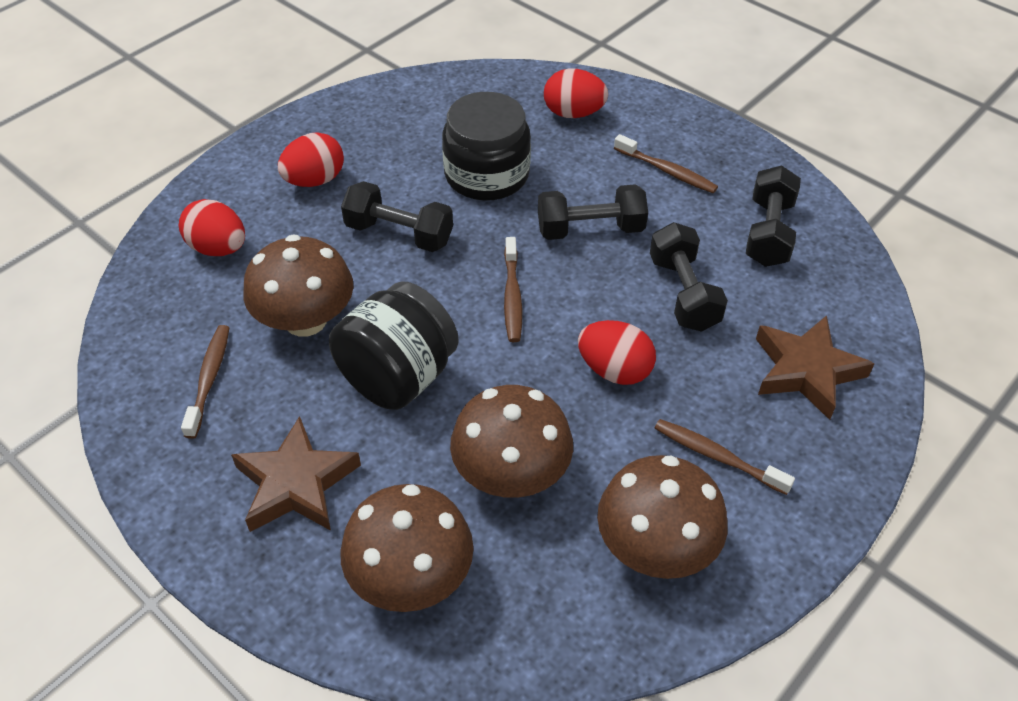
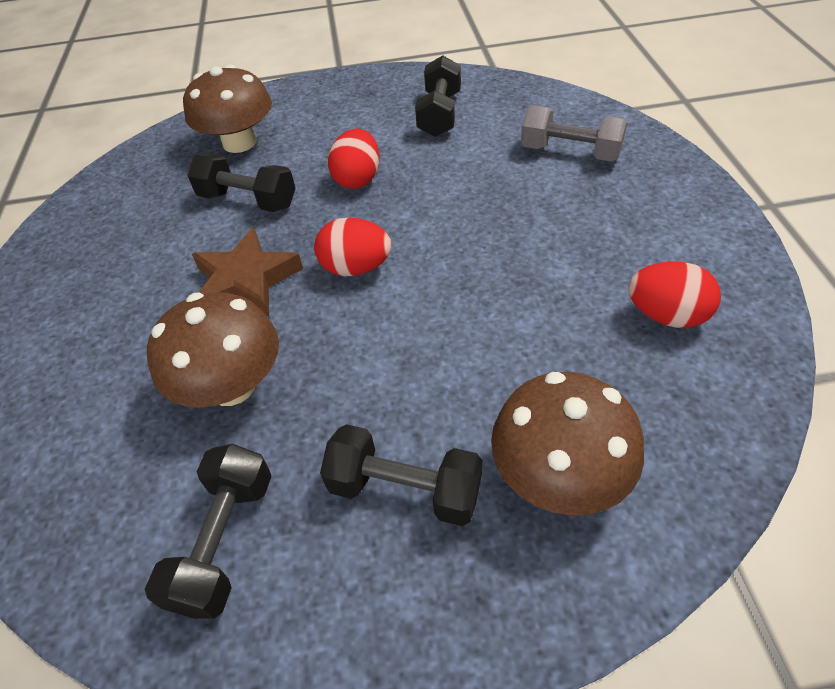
black jar: [329,281,459,410] [442,92,531,201] = 2 -> none = 0
brown mushroom: [243,234,353,337] [340,484,474,612] [450,385,573,498] [597,455,728,579] = 4 -> [147,292,279,408] [183,64,272,153] [491,372,644,516] = 3
brown star: [231,416,361,532] [756,315,874,420] = 2 -> [192,228,303,317] = 1
brown toothbrush: [181,325,229,439] [504,237,522,342] [614,134,718,193] [655,419,795,495] = 4 -> none = 0
grey dumbbell: none = 0 -> [521,105,628,162] = 1
red egg: [179,199,245,256] [278,132,344,187] [544,69,608,118] [578,320,656,385] = 4 -> [314,218,391,276] [328,128,380,189] [628,261,721,328] = 3

